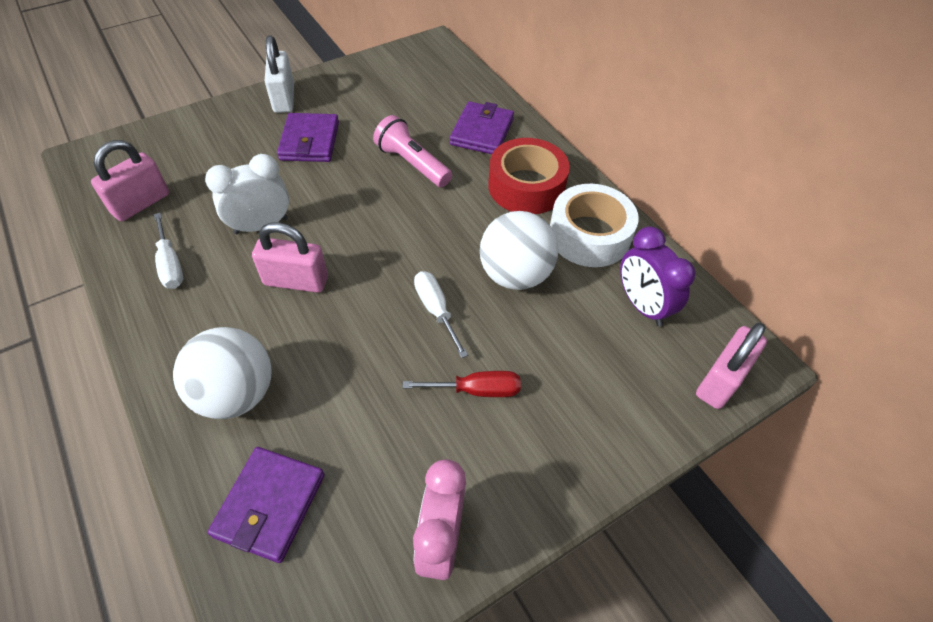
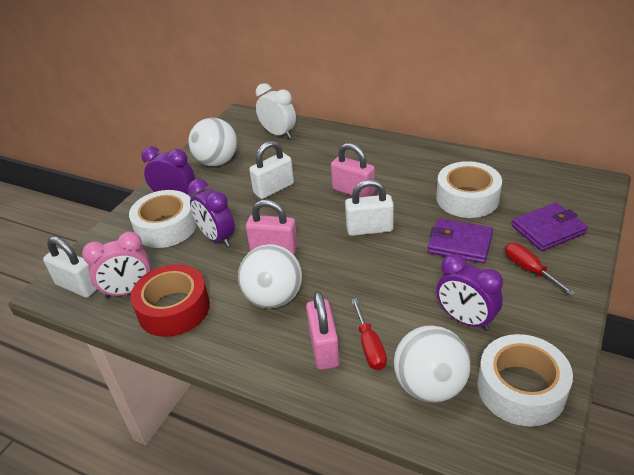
pink flashlight: [373,115,452,187] = 1 -> none = 0
purple clock: [620,226,696,326] = 1 -> [141,146,195,198] [188,179,235,247] [436,254,503,331] = 3
purple wallet: [208,447,325,563] [277,113,339,162] [450,101,514,154] = 3 -> [427,218,493,264] [512,203,588,251] = 2
red screwdriver: [403,371,521,397] = 1 -> [351,298,387,370] [505,243,576,296] = 2
white ball: [173,327,271,419] [480,211,559,290] = 2 -> [188,118,237,166] [238,244,302,309] [394,325,471,403] = 3
white padlock: [265,35,294,113] = 1 -> [43,236,98,298] [249,141,294,199] [345,179,394,236] = 3
white screwdriver: [154,213,183,289] [414,271,468,358] = 2 -> none = 0
white tape: [550,184,639,267] = 1 -> [129,190,197,248] [436,161,502,218] [477,334,573,427] = 3

